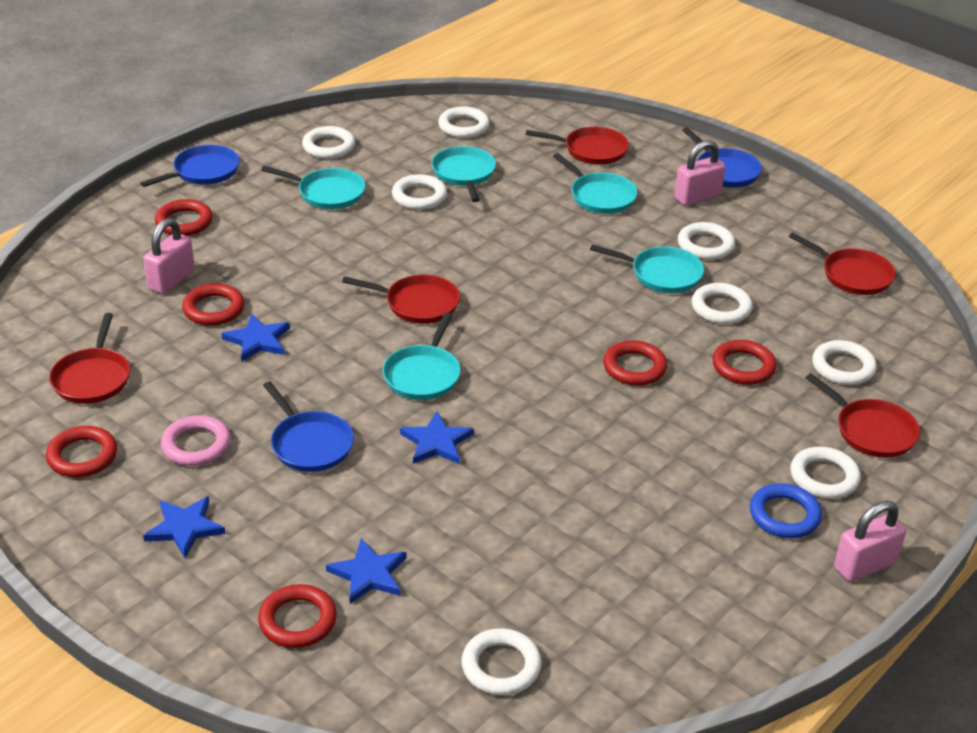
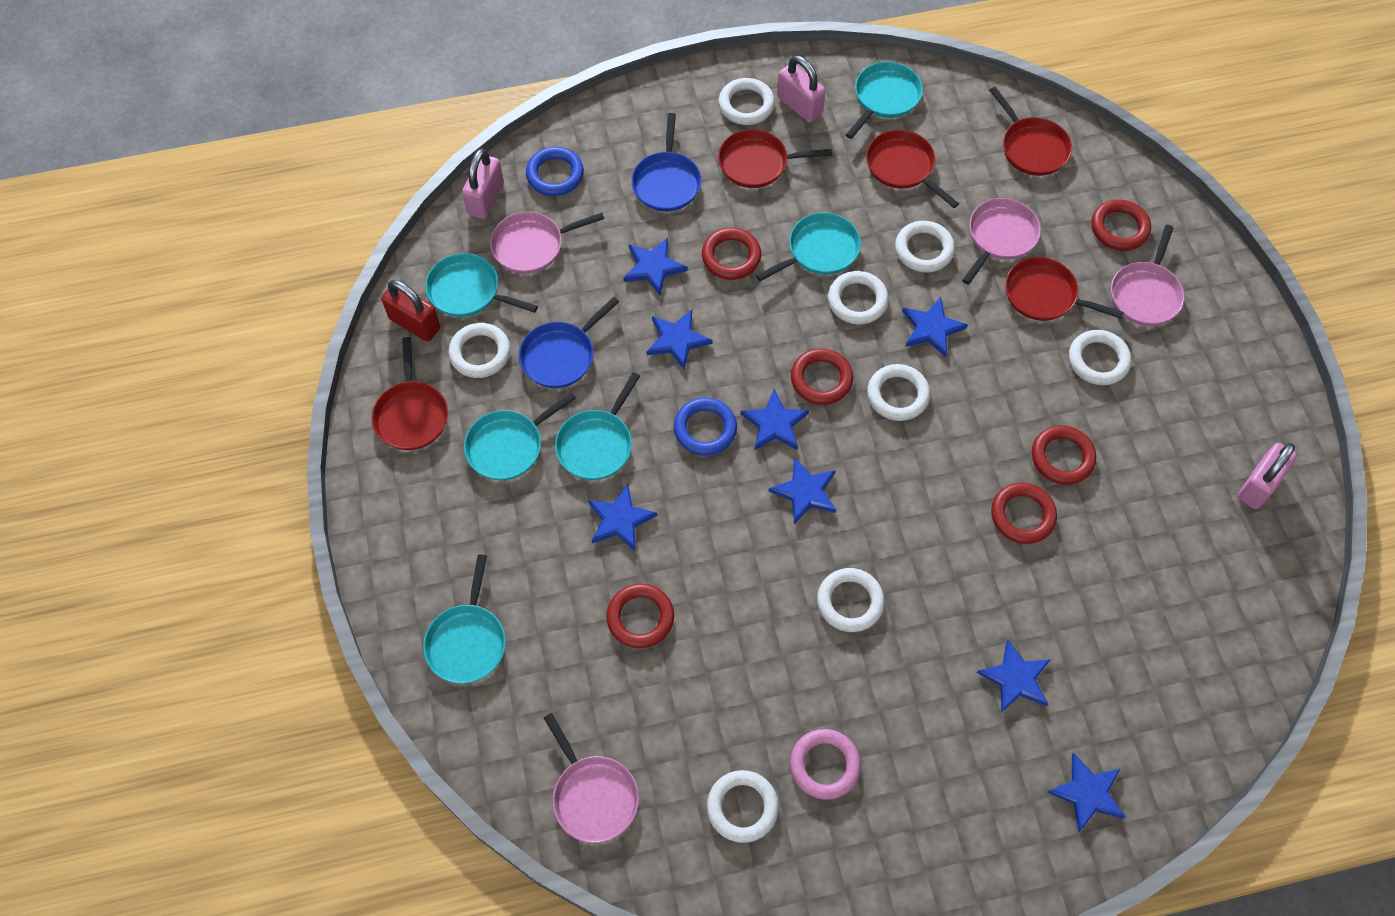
blue pan: [140,145,239,187] [263,382,354,472] [682,127,762,188] = 3 -> [519,297,619,388] [631,113,701,212] = 2
blue ring: [750,483,822,538] = 1 -> [526,147,584,196] [674,398,737,456] = 2
blue star: [143,496,226,558] [221,313,290,361] [326,538,406,604] [400,411,474,464] = 4 -> [588,484,657,551] [623,238,688,295] [647,310,712,370] [740,389,809,450] [769,457,836,524] [902,297,968,357] [977,640,1051,713] [1047,753,1125,832] = 8
pink pan: none = 0 -> [490,212,604,274] [544,713,639,843] [962,198,1041,285] [1111,225,1184,326] = 4
red padlock: none = 0 -> [381,280,440,342] = 1
turquoise pan: [261,166,366,209] [383,313,461,400] [431,146,496,202] [553,153,638,214] [590,245,704,293] = 5 -> [423,554,506,684] [425,253,538,317] [464,392,576,480] [555,372,640,480] [756,213,861,281] [846,62,923,139] = 6

